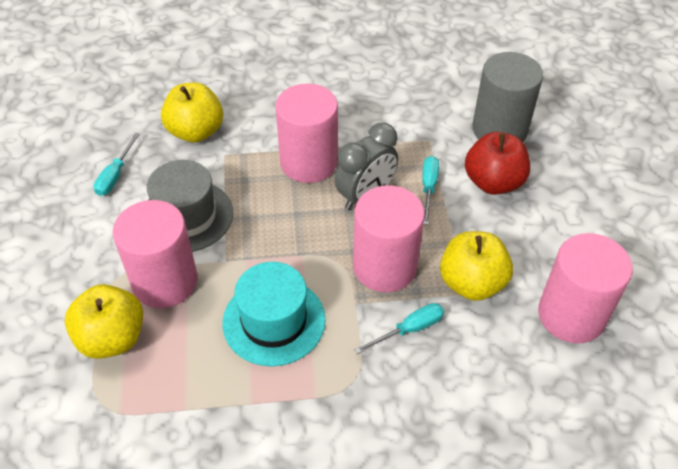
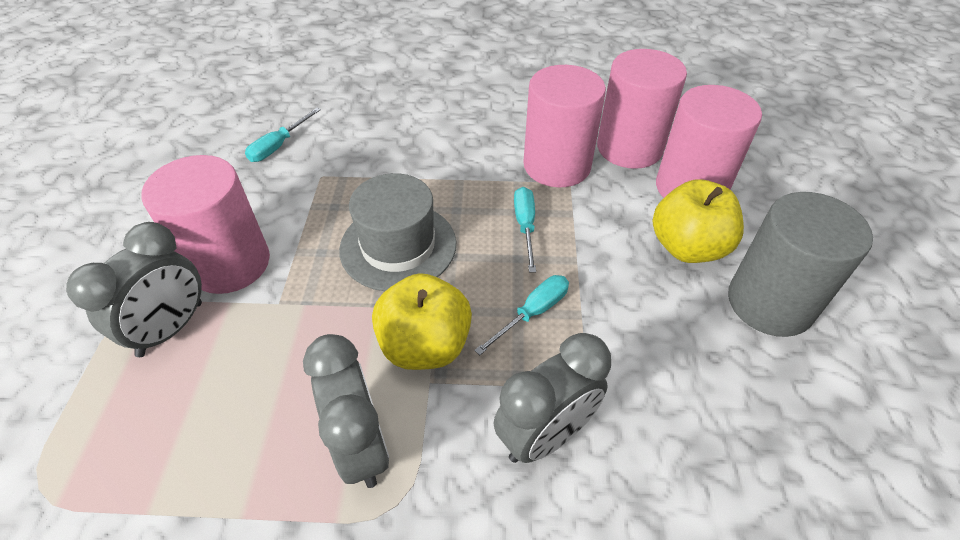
grey clock: [335,123,398,210] = 1 -> [66,222,202,357] [303,334,390,488] [493,333,611,463] = 3
red apple: [465,132,530,195] = 1 -> none = 0
turquoise hat: [222,262,325,366] = 1 -> none = 0
yellow apple: [65,284,143,359] [161,83,223,143] [440,231,513,301] = 3 -> [372,273,472,370] [653,179,744,263] = 2

